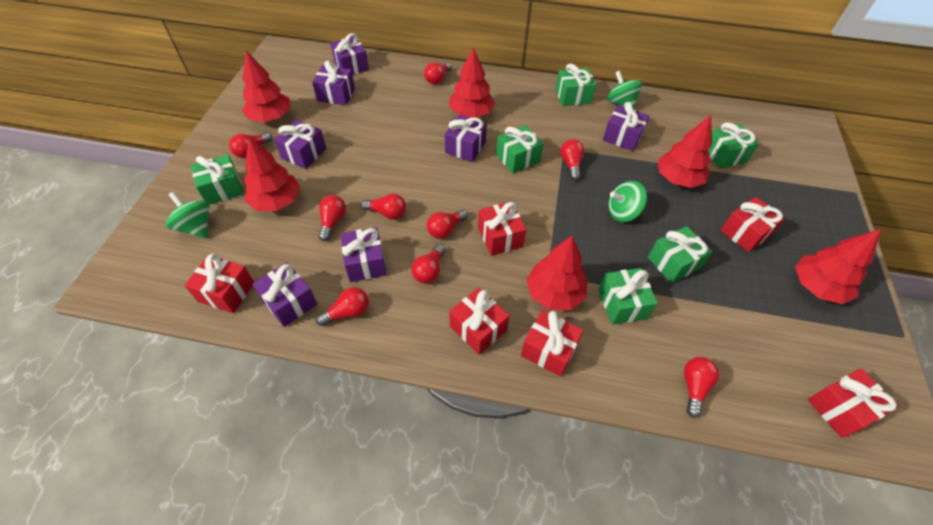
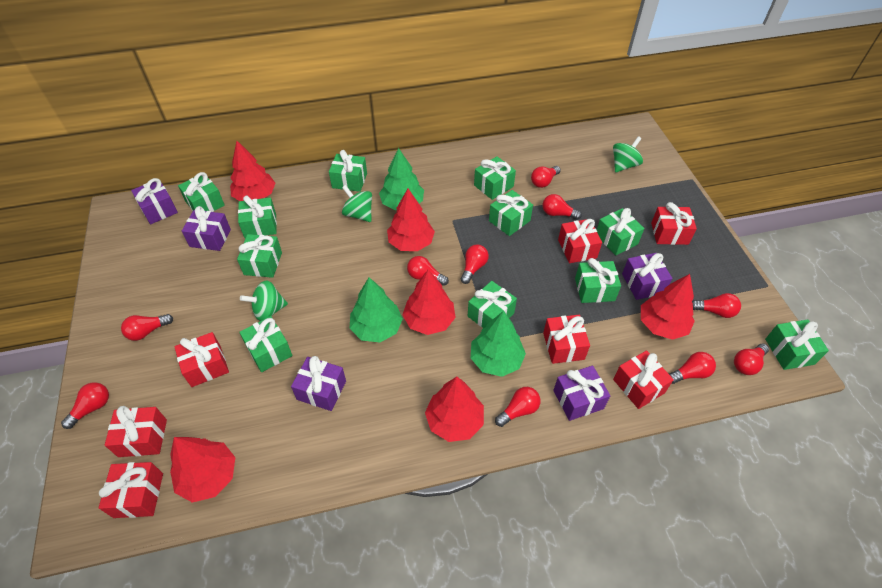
green gift: [191,155,244,205] [496,125,544,173] [555,64,596,106] [598,268,658,325] [648,226,713,283] [708,122,759,169] = 6 -> [178,172,225,212] [237,234,282,278] [238,196,277,238] [239,316,292,372] [329,150,367,192] [468,281,517,328] [474,156,516,200] [489,190,533,236] [575,258,621,303] [597,208,645,255] [765,319,829,370] = 11
green tree: none = 0 -> [349,277,403,342] [379,148,424,210] [471,311,526,377] = 3
purple gift: [253,262,317,327] [274,120,326,169] [312,61,355,105] [330,33,369,75] [340,227,387,282] [445,114,487,162] [603,102,649,151] = 7 -> [131,178,178,224] [182,206,231,251] [291,356,346,411] [553,366,610,421] [622,253,672,300] = 5
red gift: [185,253,254,313] [449,288,510,355] [478,202,526,256] [521,310,583,377] [720,197,785,252] [808,368,899,438] = 6 -> [99,462,163,518] [105,406,167,457] [174,332,229,387] [543,315,590,364] [558,219,602,263] [613,350,674,409] [651,202,697,245] = 7
red light bulb: [229,132,272,158] [316,287,369,326] [318,195,346,241] [361,193,406,219] [411,244,445,284] [424,62,452,84] [427,209,468,239] [560,139,584,181] [684,357,719,418] = 9 -> [61,382,109,429] [121,314,173,341] [407,256,449,286] [461,244,489,284] [495,387,540,427] [531,166,561,188] [543,194,582,220] [669,352,716,384] [692,293,741,318] [734,343,769,375] = 10

